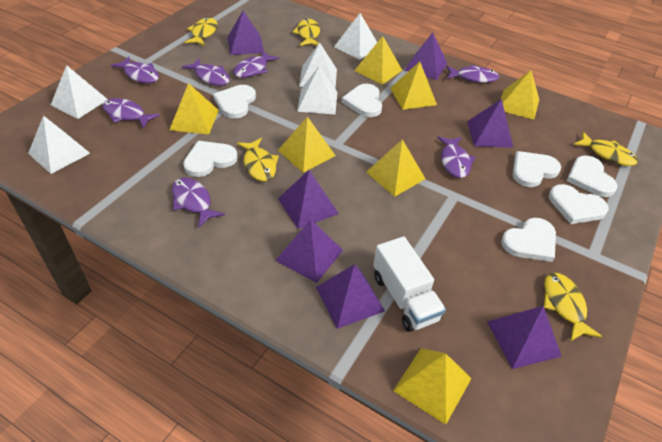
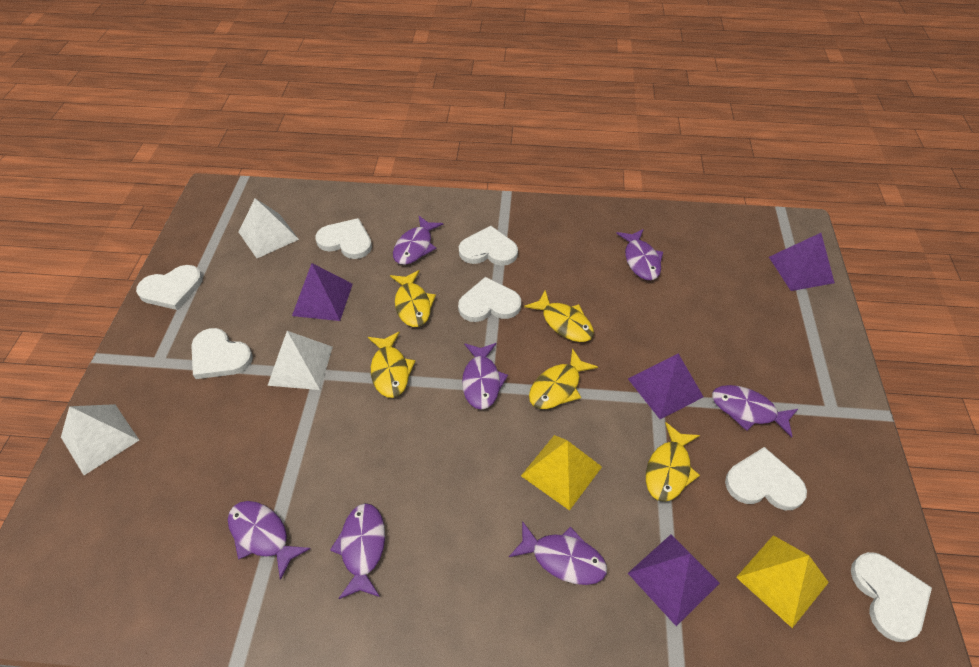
purple pyramid: [227,11,264,55] [275,219,343,283] [278,170,339,229] [316,264,385,329] [405,32,447,80] [467,99,513,148] [487,306,562,369] = 7 -> [292,263,353,321] [628,353,703,419] [628,534,720,626] [769,233,835,291] = 4
white pyramid: [28,115,90,174] [51,65,108,119] [297,66,337,114] [299,43,337,88] [334,13,377,60] = 5 -> [61,404,139,475] [239,198,299,258] [267,331,333,390] = 3
white truck: [373,236,446,332] = 1 -> none = 0
yellow pyramid: [170,83,219,135] [278,116,336,173] [354,36,403,85] [366,139,426,197] [390,62,437,110] [393,348,472,425] [501,70,539,120] = 7 -> [521,435,602,511] [736,535,829,628] = 2

